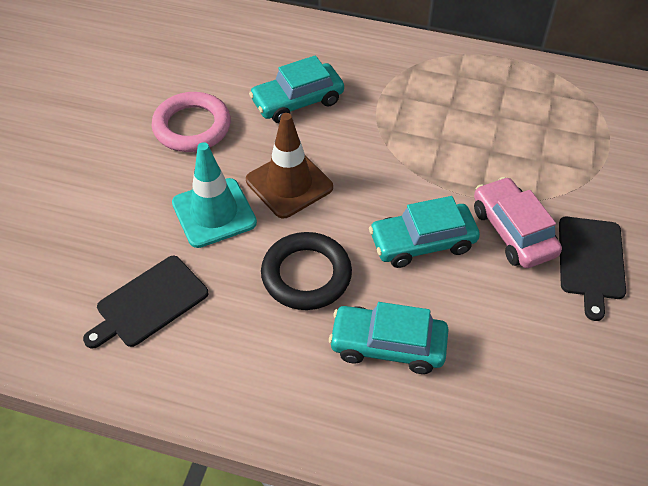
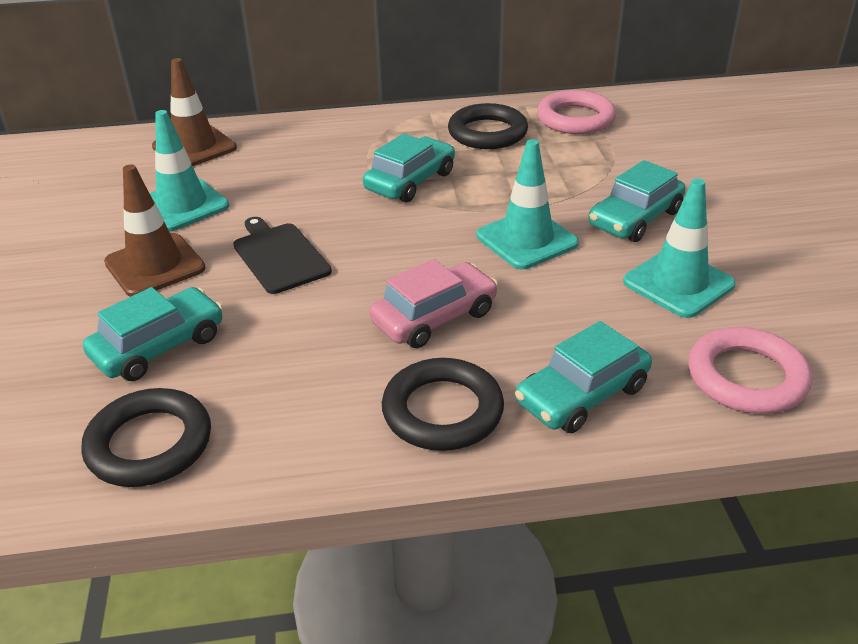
black cutting board: [83,256,208,349] [559,217,626,321] = 2 -> [233,217,332,294] = 1
black ring: [261,232,352,310] = 1 -> [81,388,211,487] [382,358,504,451] [448,103,528,149] = 3
brown traffic cone: [246,113,333,218] = 1 -> [104,164,206,297] [152,58,237,166] = 2
pink ring: [152,92,231,152] = 1 -> [537,90,616,134] [688,327,812,414] = 2
turquoise car: [249,55,344,123] [329,302,449,374] [369,196,480,268] = 3 -> [83,287,223,381] [363,133,455,202] [515,321,652,433] [588,160,686,242] = 4
turquoise traffic cone: [172,142,257,248] = 1 -> [150,110,229,232] [477,139,579,269] [623,178,736,318] = 3

